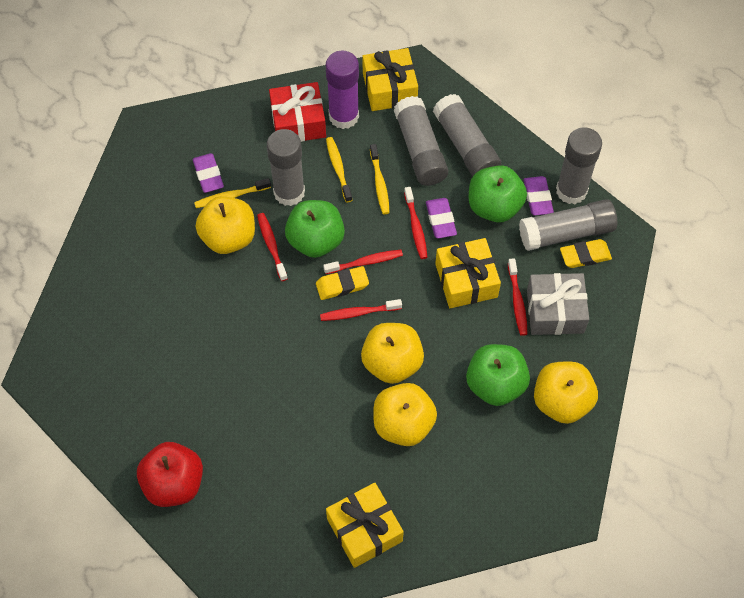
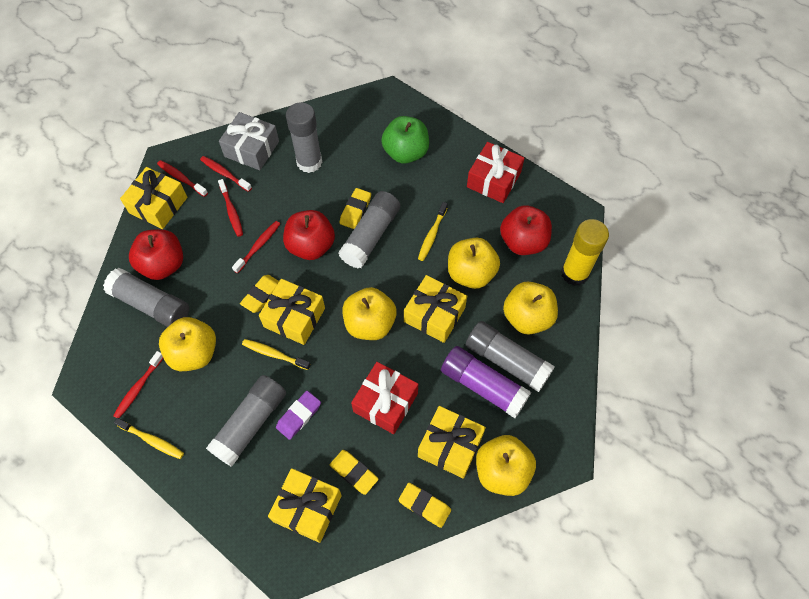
green apple: [285,200,345,258] [466,344,530,406] [469,165,527,222] = 3 -> [381,116,429,164] = 1
purple eraser: [193,153,224,193] [426,198,457,239] [524,176,554,215] = 3 -> [276,391,321,440] = 1
red apple: [137,442,203,507] = 1 -> [129,229,183,280] [283,210,335,260] [500,205,552,255] = 3
red gift: [269,82,326,142] = 1 -> [351,362,418,434] [467,142,524,203] = 2
yellow apple: [196,196,255,254] [361,323,424,384] [373,383,437,446] [534,362,598,424] = 4 -> [159,317,216,371] [342,287,397,340] [448,238,500,289] [476,435,536,496] [503,281,558,334] = 5
yellow eraser: [316,266,369,300] [560,239,612,268] = 2 -> [240,275,279,313] [330,450,379,495] [339,188,371,229] [398,483,451,528] = 4
yellow gift: [326,483,404,568] [362,48,418,111] [435,238,501,308] = 3 -> [120,167,188,229] [259,279,325,345] [268,468,342,543] [404,275,467,343] [418,406,486,479] = 5
yellow glue stick: none = 0 -> [561,219,609,286] = 1

